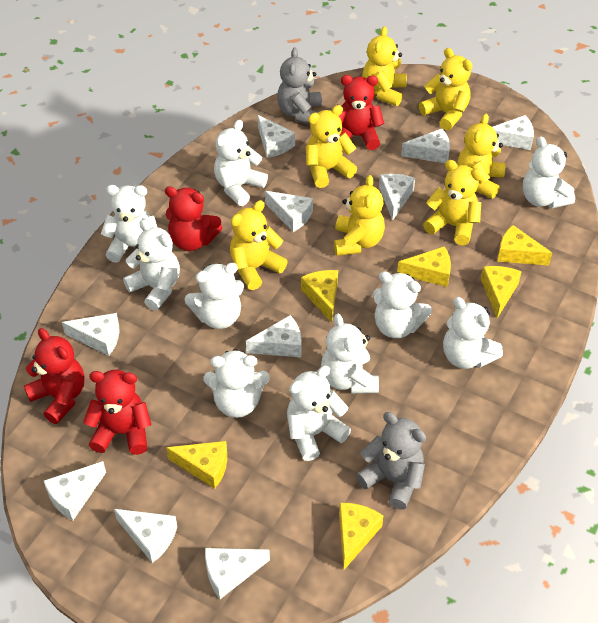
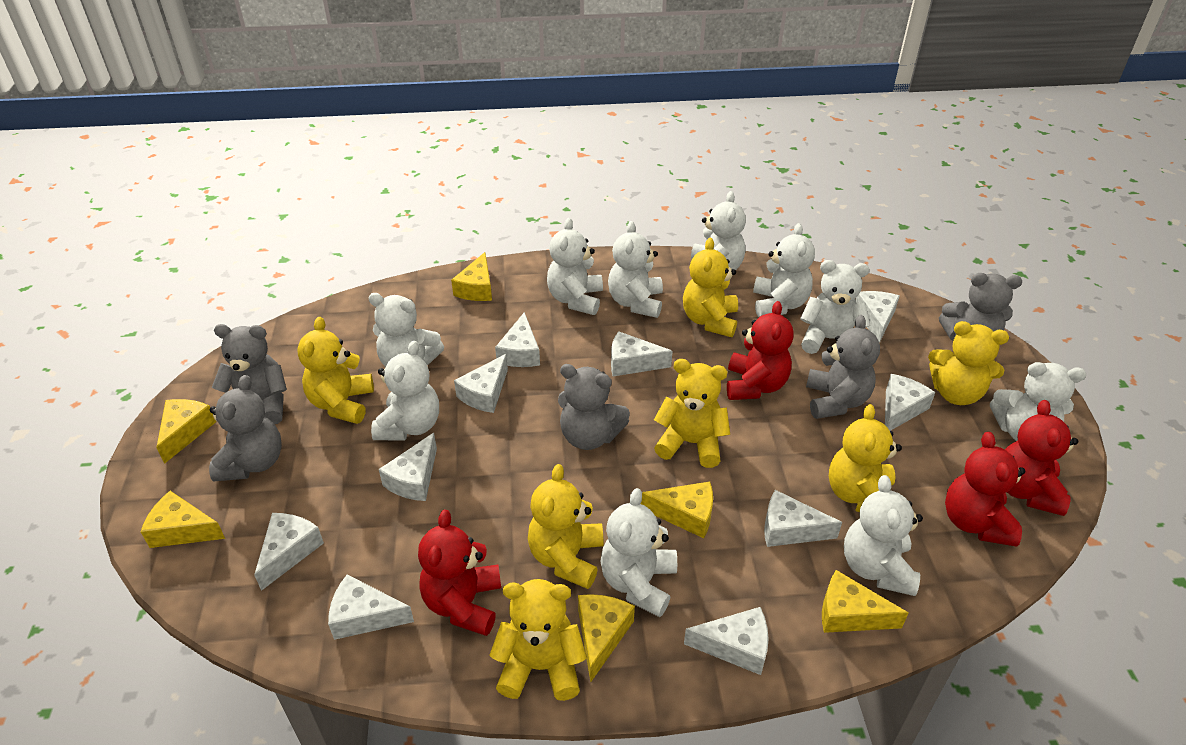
grey teddy bear: [277,47,322,124] [356,412,426,510] = 2 -> [209,375,282,482] [212,324,287,424] [558,364,630,450] [806,315,880,419] [939,273,1022,341] = 5

